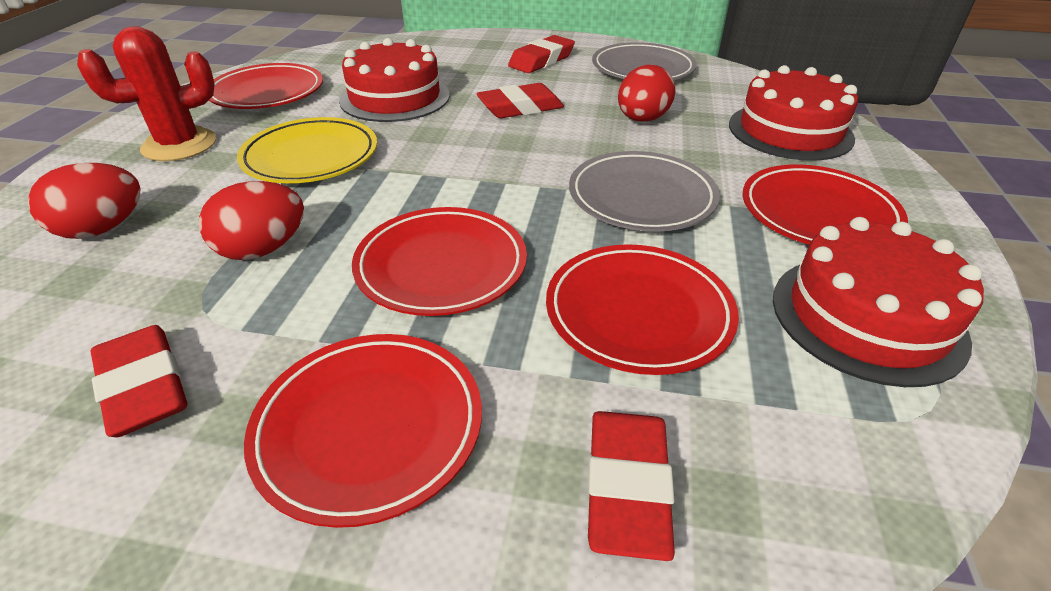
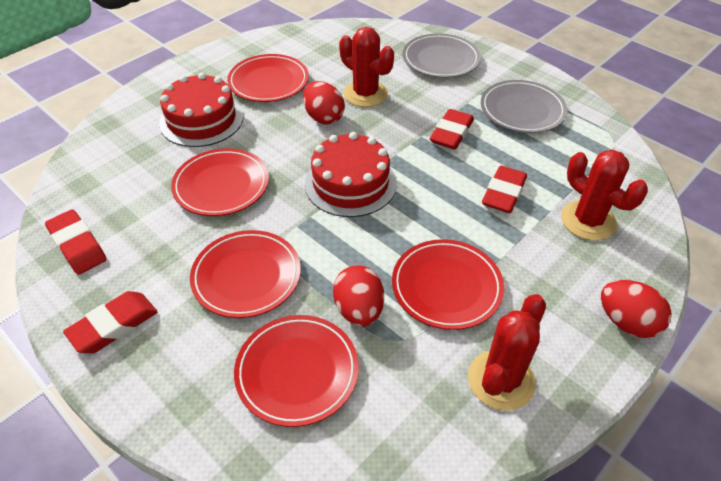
red cactus: [77,26,216,161] = 1 -> [339,27,394,107] [468,294,546,411] [561,150,648,241] = 3
red cake: [339,38,450,122] [729,65,858,161] [773,217,984,387] = 3 -> [159,73,244,147] [305,132,397,217] = 2
yellow plate: [237,117,377,183] = 1 -> none = 0

